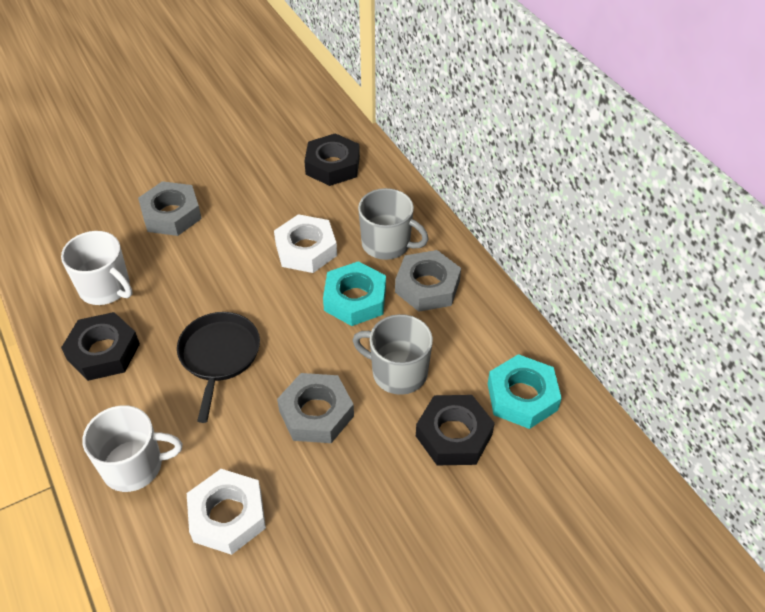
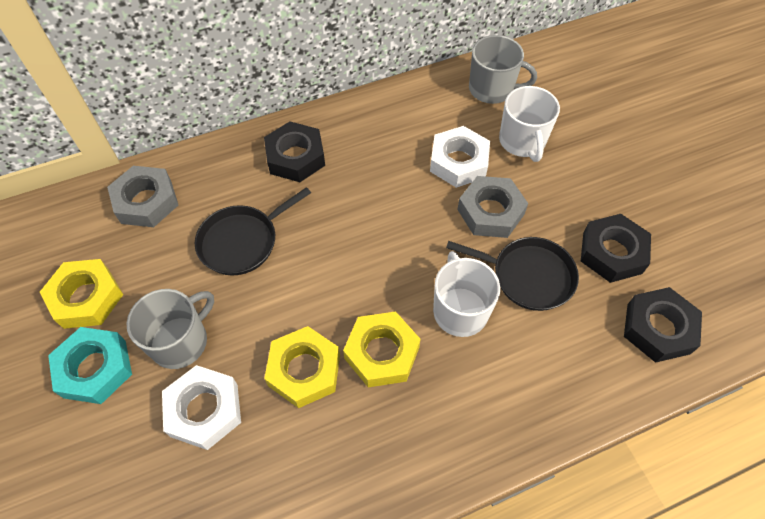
black pan: [177,312,260,423] = 1 -> [195,187,311,275] [446,237,579,311] = 2
grey nut: [138,181,202,236] [277,373,354,443] [395,250,461,312] = 3 -> [107,166,178,227] [457,176,528,238] = 2
turquoise nut: [323,261,386,326] [488,354,562,429] = 2 -> [48,327,132,404] = 1
yellow nut: none = 0 -> [40,259,123,329] [264,326,340,408] [343,311,421,387] = 3

